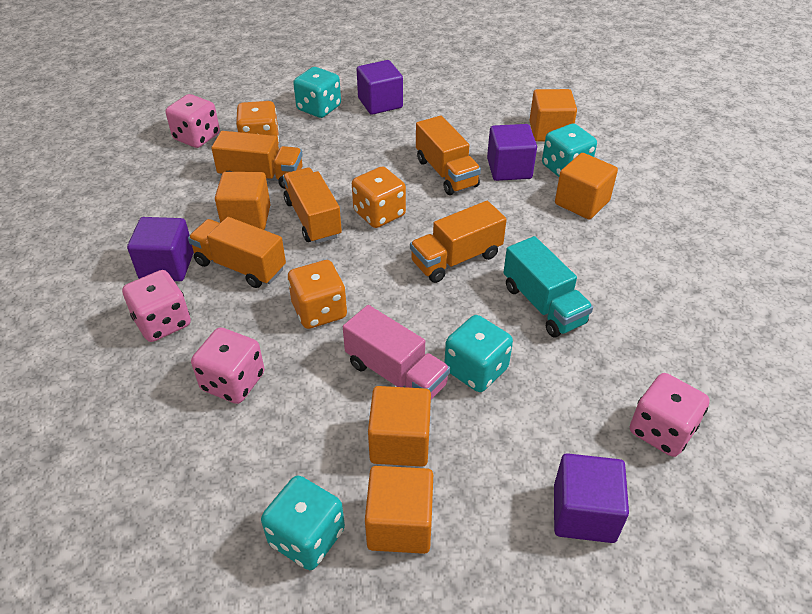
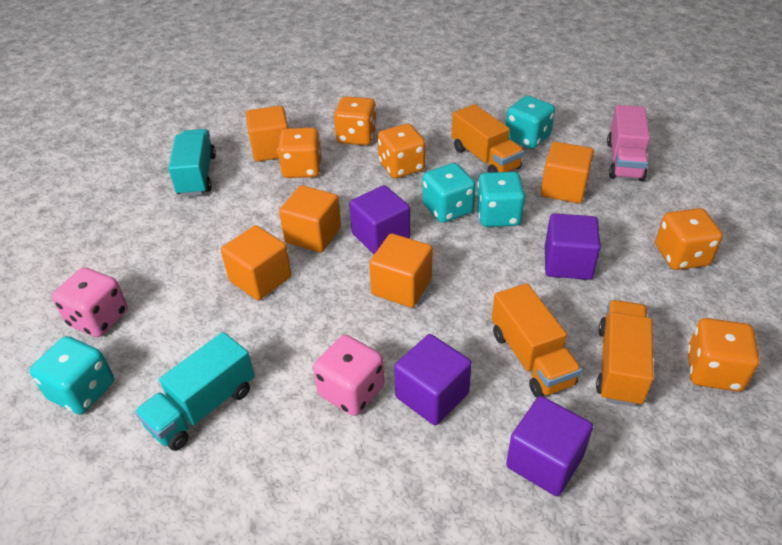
orange dice: [236,101,279,144] [288,260,347,329] [352,166,406,228] = 3 -> [278,128,321,178] [334,96,377,145] [378,124,426,178] [655,208,723,270] [687,318,760,392] = 5
orange truck: [188,217,286,288] [211,131,303,189] [283,168,342,244] [410,201,507,283] [416,115,481,195] = 5 -> [452,104,524,173] [492,283,582,398] [596,300,654,407] = 3
pink dice: [122,270,191,342] [165,94,220,148] [191,327,265,404] [630,373,710,457] = 4 -> [52,267,128,337] [313,335,384,416] = 2
turquoise truck: [503,236,593,338] = 1 -> [135,332,255,451] [168,129,216,196] = 2

